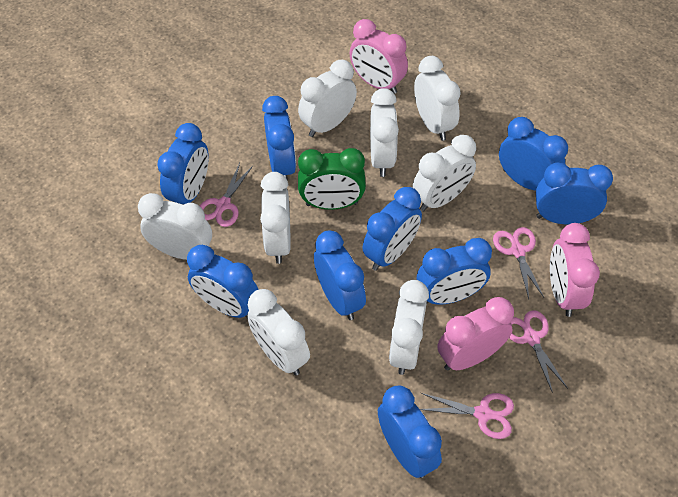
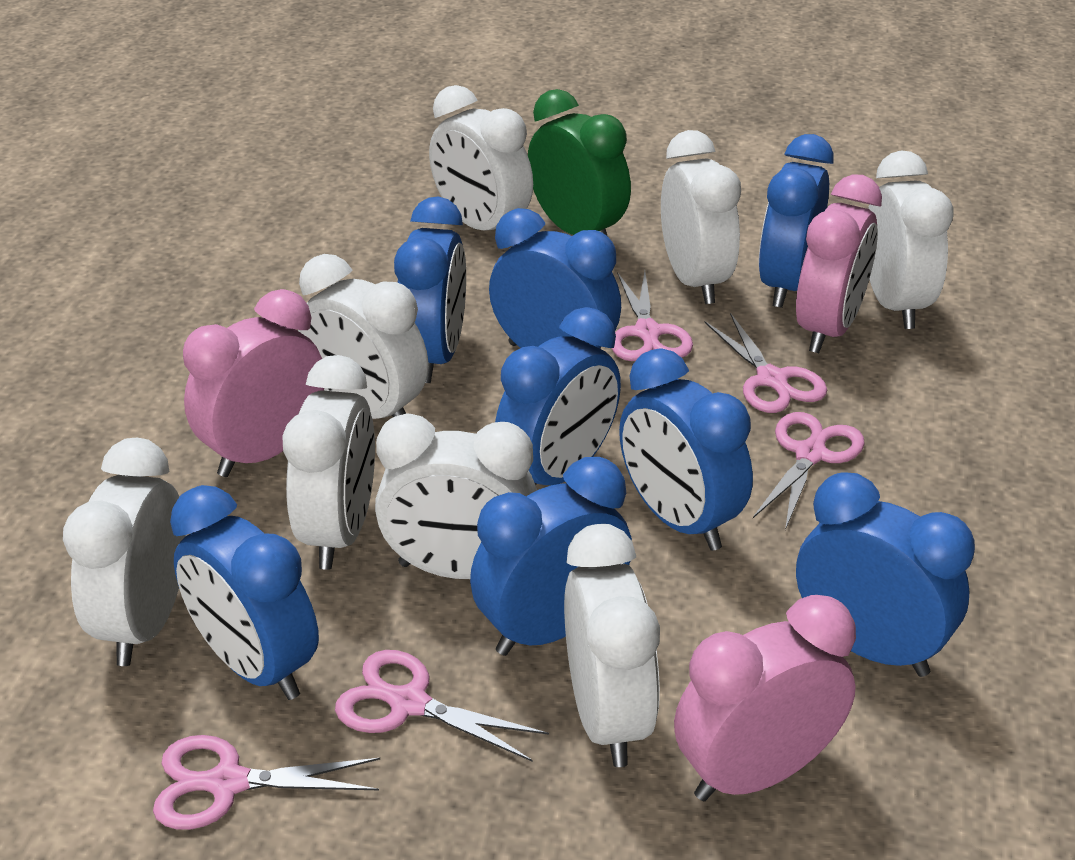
blue clock: [157,123,209,205] [187,245,259,318] [262,96,296,181] [314,230,366,320] [363,187,422,271] [378,385,442,478] [417,238,492,305] [499,117,568,191] [536,162,613,224] = 9 -> [170,485,319,700] [394,197,466,383] [470,457,632,656] [489,208,621,348] [495,307,621,485] [619,348,753,551] [759,134,834,308] [796,472,975,677] = 8
pink scissors: [200,163,253,227] [420,393,514,439] [493,227,544,299] [509,310,568,393] = 4 -> [153,735,380,830] [335,650,549,762] [612,271,693,361] [705,313,827,413] [753,412,865,530] = 5

